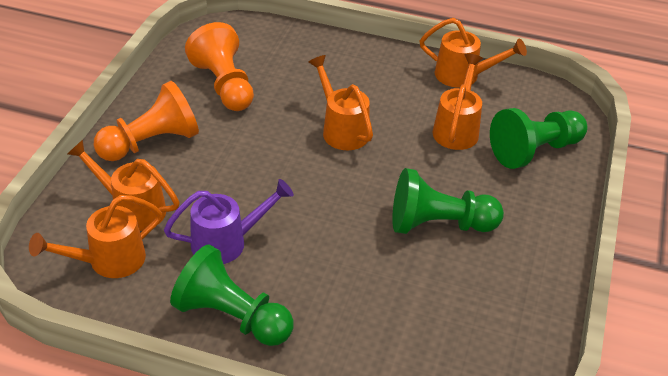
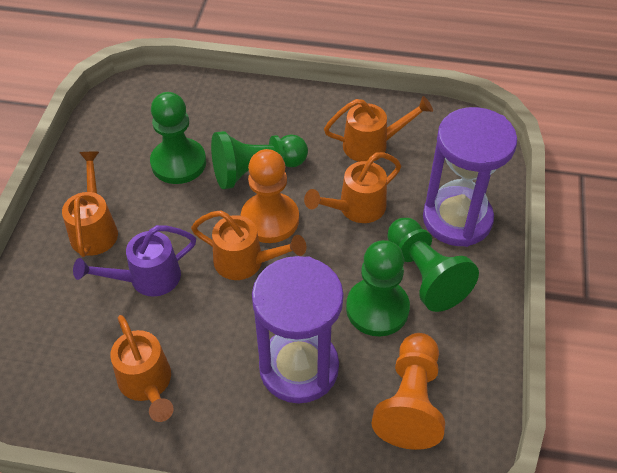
green pawn: [170,244,293,346] [392,168,504,234] [490,108,588,169] = 3 -> [150,92,206,184] [211,131,308,189] [346,240,410,337] [387,218,479,312] = 4
purple hourglass: none = 0 -> [252,256,344,404] [423,107,517,247] = 2

